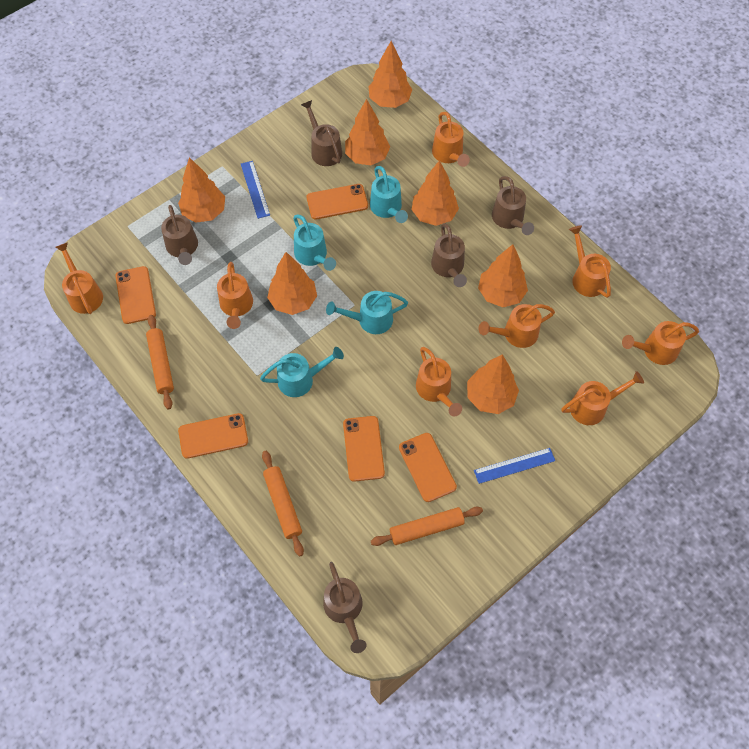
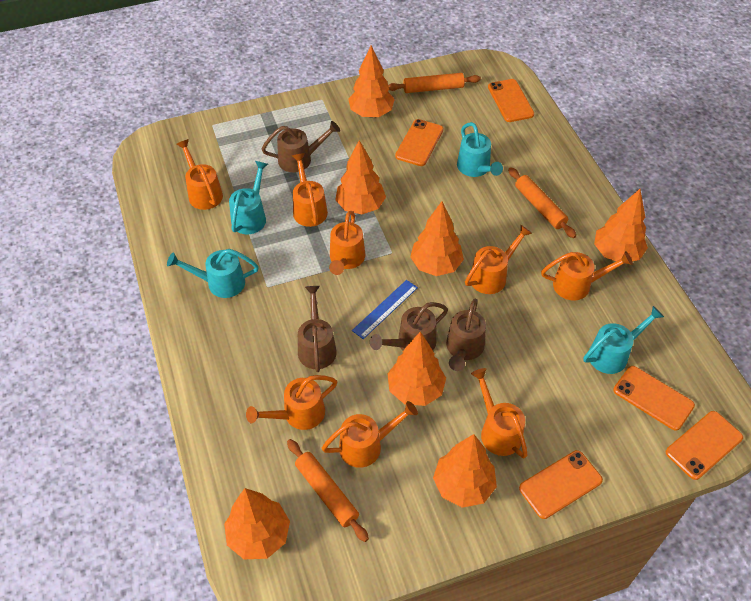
blue ruler: [241,161,270,219] [474,448,555,484] = 2 -> [352,280,418,339] = 1
brown watering can: [161,205,198,265] [301,100,342,166] [323,562,367,653] [431,223,467,287] [492,176,534,235] = 5 -> [262,121,340,172] [298,286,337,372] [370,302,448,351] [446,299,486,371] = 4

